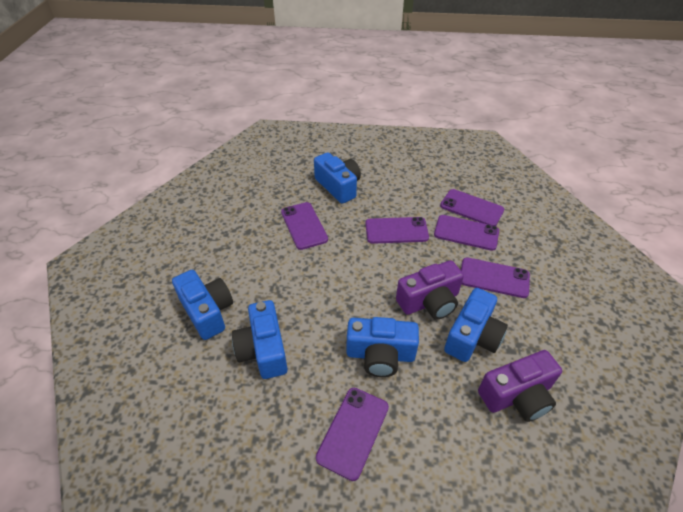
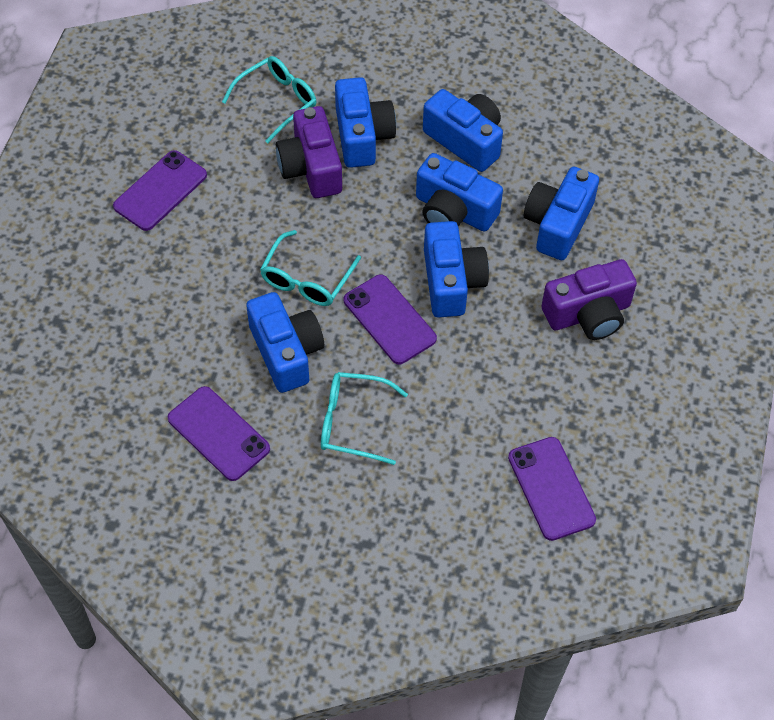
blue camera: [172,270,233,340] [232,300,288,379] [314,152,361,204] [346,317,419,377] [444,288,508,362] = 5 -> [246,292,324,393] [335,77,396,168] [416,153,503,231] [423,89,503,172] [424,221,489,318] [524,167,599,260] = 6
purple phone: [281,202,328,250] [316,388,389,481] [365,217,429,244] [434,215,499,251] [440,189,504,226] [461,257,530,298] = 6 -> [113,150,207,231] [168,386,270,481] [344,274,437,364] [508,437,596,541] = 4
turquoise glasses: none = 0 -> [222,56,316,143] [260,230,361,306] [321,372,408,465] = 3

